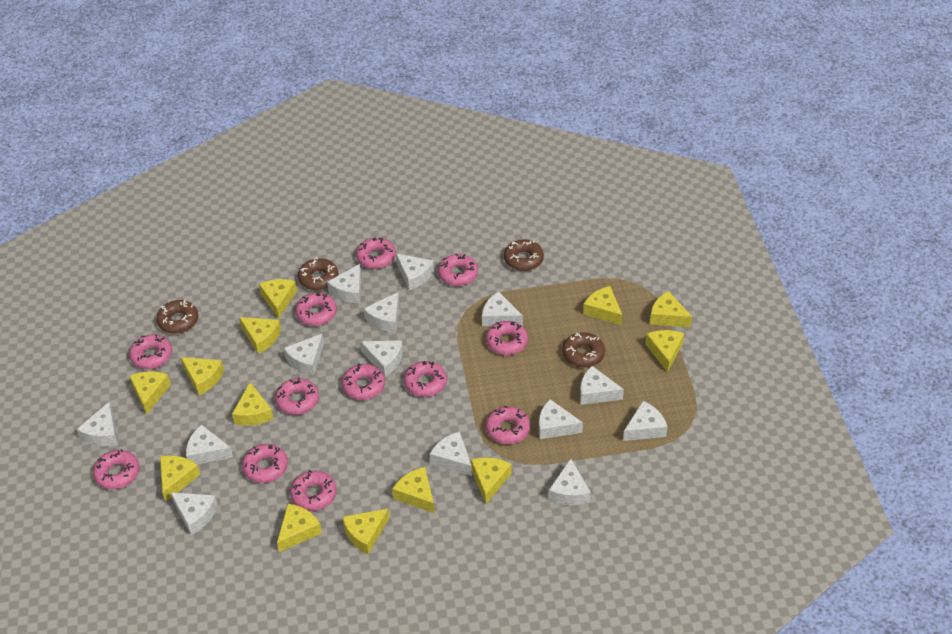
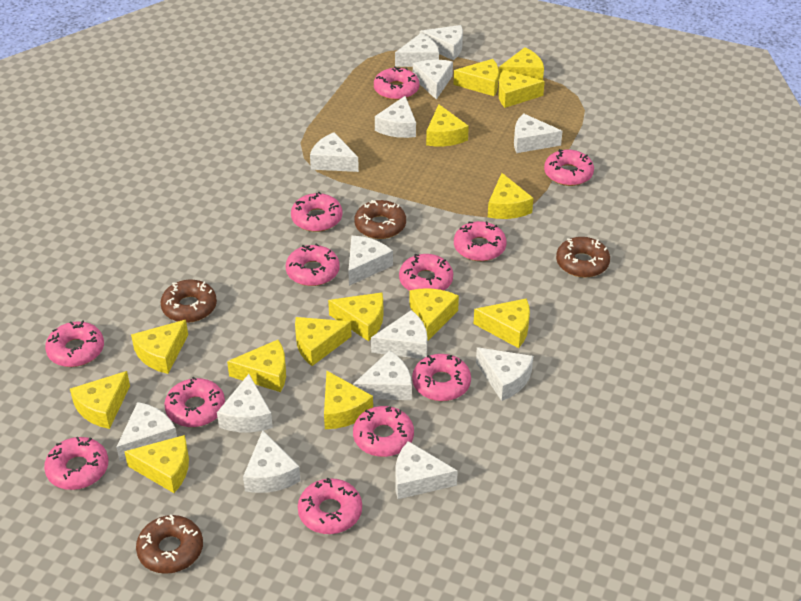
yellow cheese: [129,371,171,415] [160,455,200,502] [181,357,224,395] [232,382,274,426] [239,317,281,354] [259,279,297,319] [277,504,322,552] [342,509,389,554] [392,467,435,513] [471,457,512,504] [583,286,622,325] [645,330,684,372] [650,291,692,327] = 13 -> [70,371,130,429] [124,435,189,493] [131,320,188,374] [227,340,286,392] [295,317,352,366] [324,371,373,429] [328,293,384,341] [409,288,459,342] [426,104,469,146] [453,59,499,96] [474,298,530,348] [488,173,533,219] [498,47,544,81] [498,70,545,108] = 14

